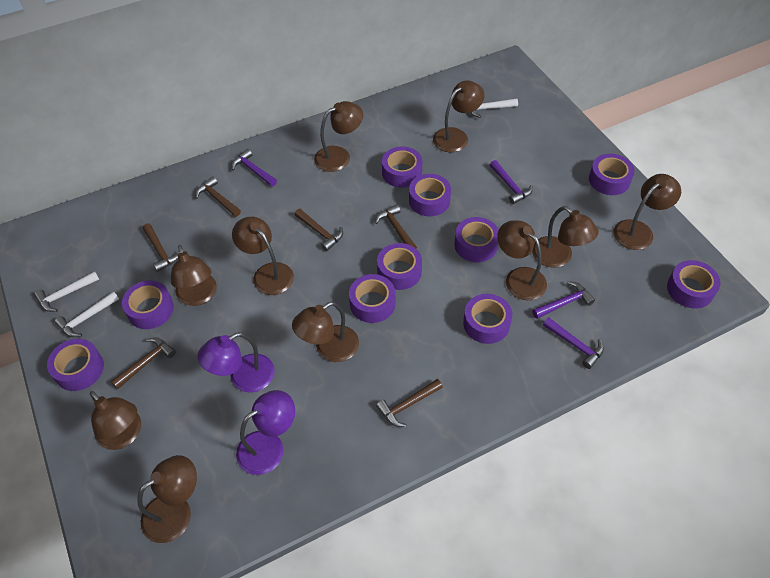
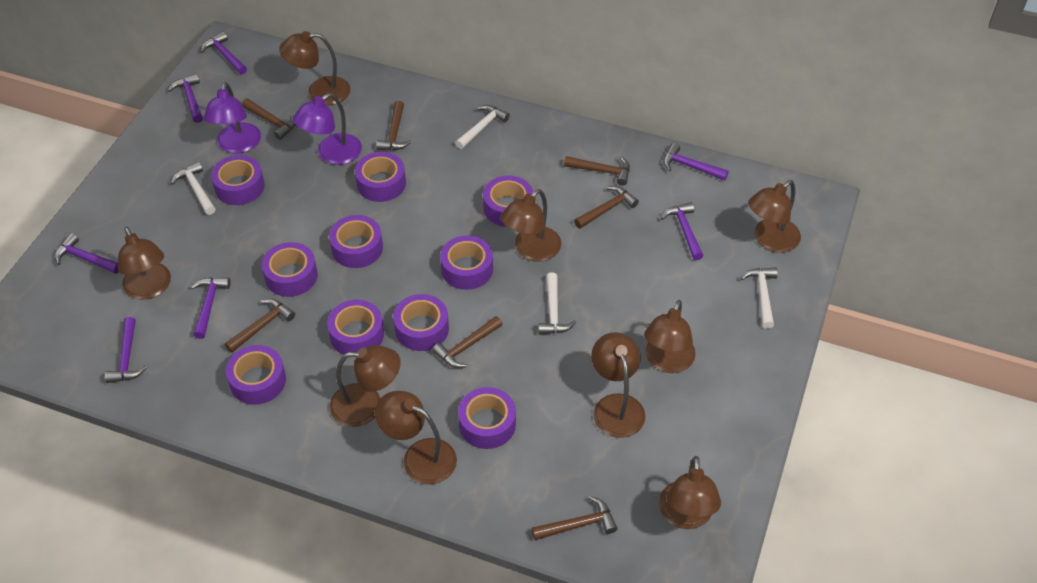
brown hammer: [111,338,176,389] [142,224,180,272] [195,176,241,217] [294,209,343,251] [375,204,417,249] [376,379,443,427] = 6 -> [225,299,295,353] [242,99,296,140] [376,101,411,150] [432,316,503,368] [532,496,617,540] [564,156,630,186] [574,186,639,229] = 7
brown lamp: [90,391,141,450] [137,455,197,543] [171,245,217,306] [232,217,294,295] [292,301,359,362] [314,101,363,172] [433,81,485,152] [497,221,547,300] [532,206,599,268] [613,174,681,250] = 10 -> [118,227,171,300] [279,31,351,105] [330,345,401,427] [375,391,457,485] [500,189,561,262] [591,332,646,438] [644,300,696,373] [659,456,721,529] [748,180,801,253] = 9
purple hammer: [231,149,277,187] [490,160,532,204] [532,281,595,319] [543,317,604,369] = 4 -> [55,233,119,274] [105,317,146,383] [168,74,203,123] [191,277,231,339] [201,32,247,74] [661,202,704,260] [663,143,729,181] = 7
white hammer: [34,271,100,312] [55,291,119,337] [470,98,518,118] = 3 -> [171,162,216,215] [455,105,510,149] [538,273,576,335] [741,267,778,329] = 4

